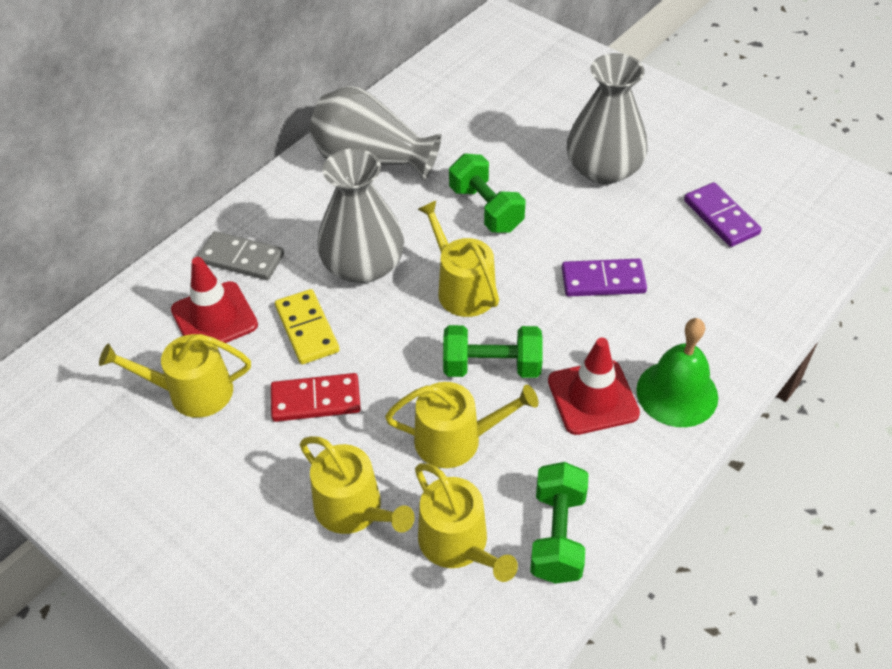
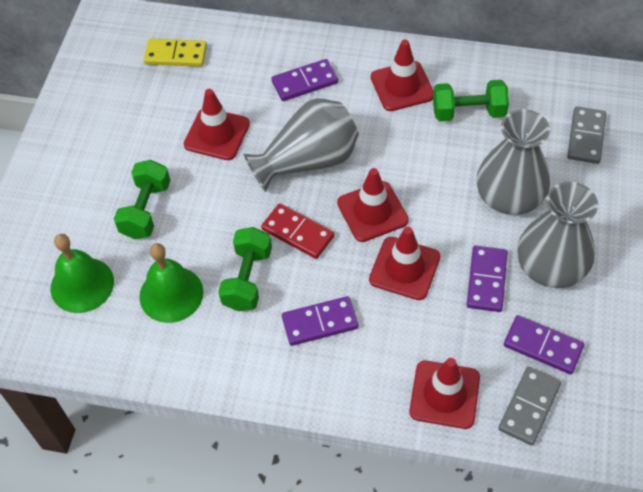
green bell: [636,318,718,427] = 1 -> [51,234,114,313] [139,243,203,323] = 2
grey domino: [197,231,284,280] = 1 -> [498,367,561,446] [567,106,606,164] = 2
purple domino: [562,259,647,297] [684,182,762,247] = 2 -> [272,59,338,101] [282,296,359,346] [467,246,508,312] [504,315,584,374] = 4
red traffic cone: [171,257,258,343] [548,338,640,435] = 2 -> [183,89,250,160] [337,168,409,242] [369,227,440,300] [371,40,434,111] [409,358,480,429] = 5
yellow watering can: [99,334,251,418] [300,436,415,534] [385,382,538,468] [415,463,518,582] [418,201,499,317] = 5 -> none = 0

